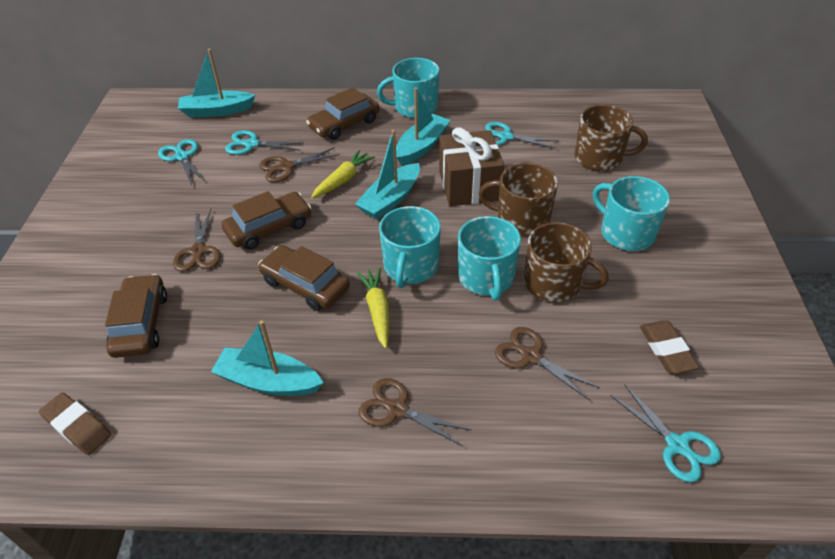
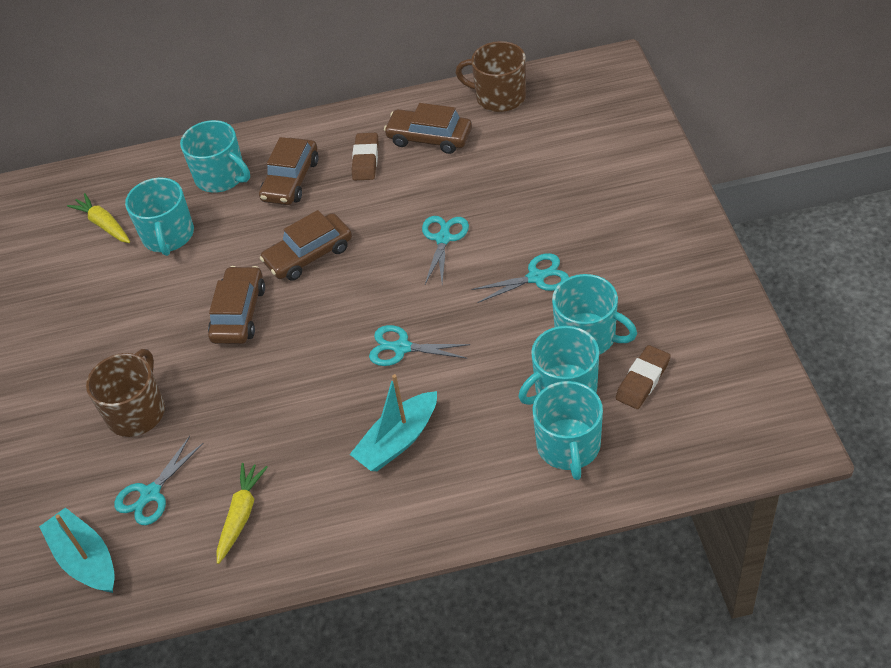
brown gift: [439,127,504,206] = 1 -> none = 0
brown mug: [478,163,558,236] [524,222,609,302] [575,105,648,171] = 3 -> [86,349,165,437] [455,41,526,112] = 2
brown scissors: [173,209,221,272] [259,147,340,182] [359,378,471,446] [495,327,600,400] = 4 -> none = 0
turquoise boat: [178,49,256,117] [211,320,324,396] [355,130,420,219] [396,87,450,166] = 4 -> [39,507,115,593] [349,374,437,471] = 2
turquoise mug: [377,58,440,118] [379,206,441,288] [458,216,521,300] [593,176,670,251] = 4 -> [125,178,194,256] [180,120,250,193] [519,326,599,405] [533,381,603,480] [552,274,637,355] = 5

